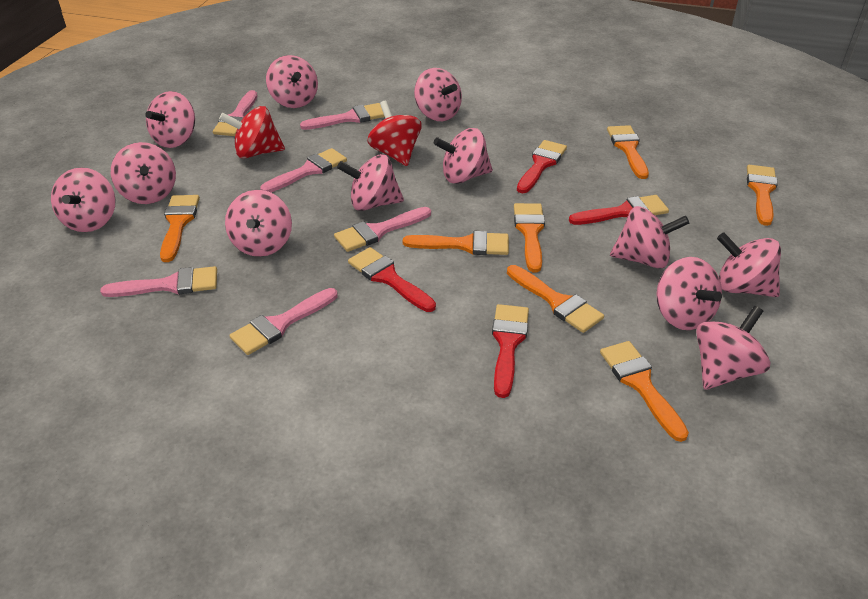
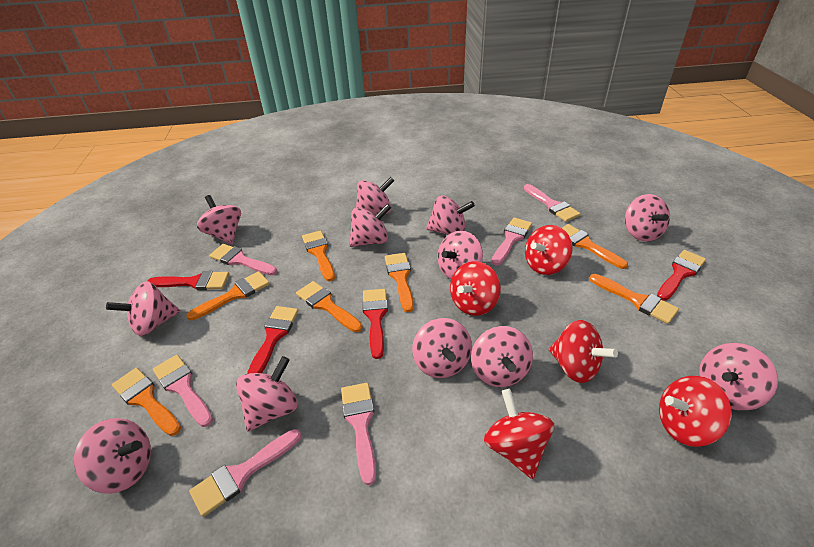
red spinning top: [219,106,285,159] [367,101,422,166] = 2 -> [450,261,501,316] [484,389,554,479] [525,225,573,275] [549,320,618,383] [659,376,732,447] = 5

